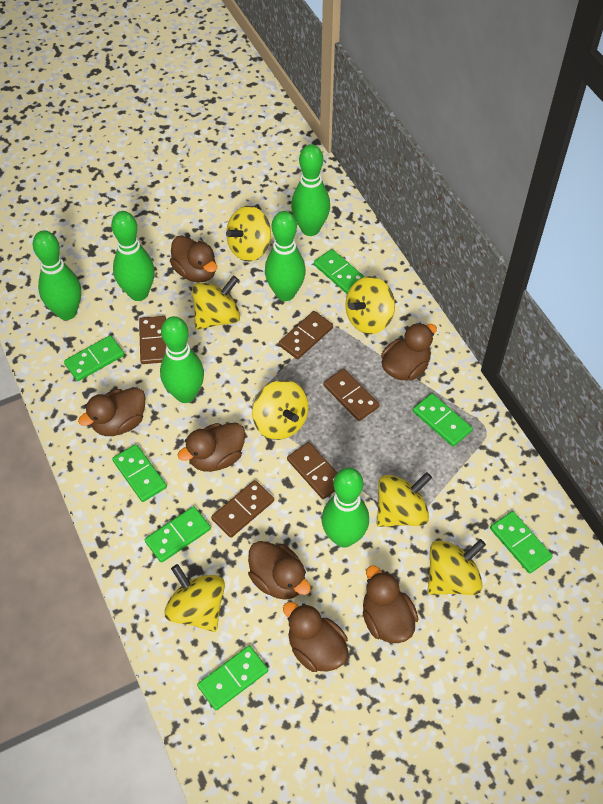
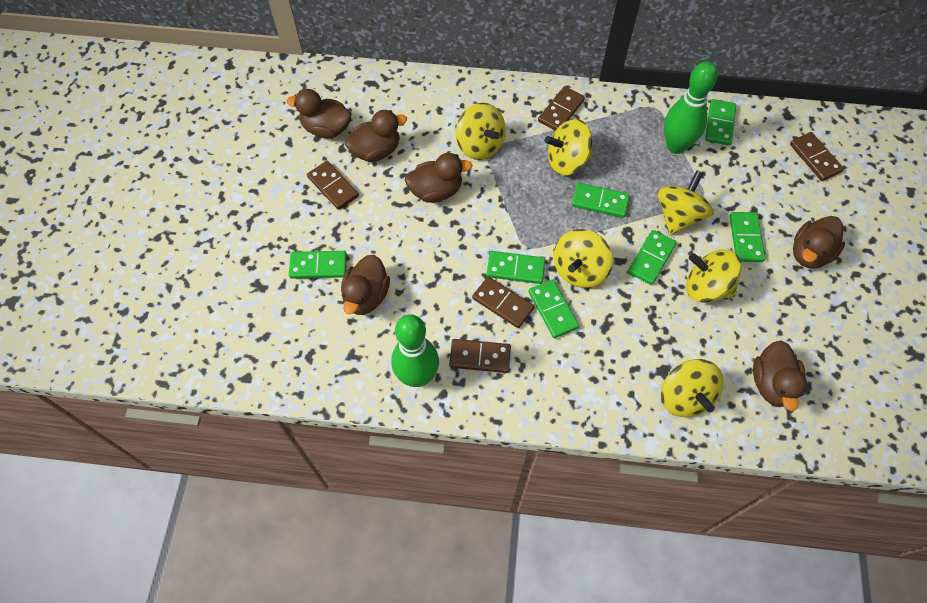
brown duck: [78,387,146,436] [170,235,217,283] [178,423,245,472] [248,541,311,600] [283,602,348,672] [363,566,418,643] [381,323,437,381] = 7 -> [286,89,352,138] [341,255,390,315] [345,110,407,162] [404,153,472,203] [753,340,807,411] [793,216,845,269] = 6
green bowling pin: [33,230,81,320] [111,211,155,301] [160,316,204,403] [265,211,306,301] [291,144,330,236] [322,468,369,548] = 6 -> [391,314,439,387] [664,61,718,154] = 2
yellow spinning top: [164,564,225,632] [192,276,240,330] [226,206,271,261] [252,380,308,440] [345,276,395,334] [377,472,432,527] [427,539,486,595] = 7 -> [456,103,506,160] [545,119,593,176] [553,229,613,288] [657,170,713,235] [661,359,723,417] [686,249,742,303] = 6

